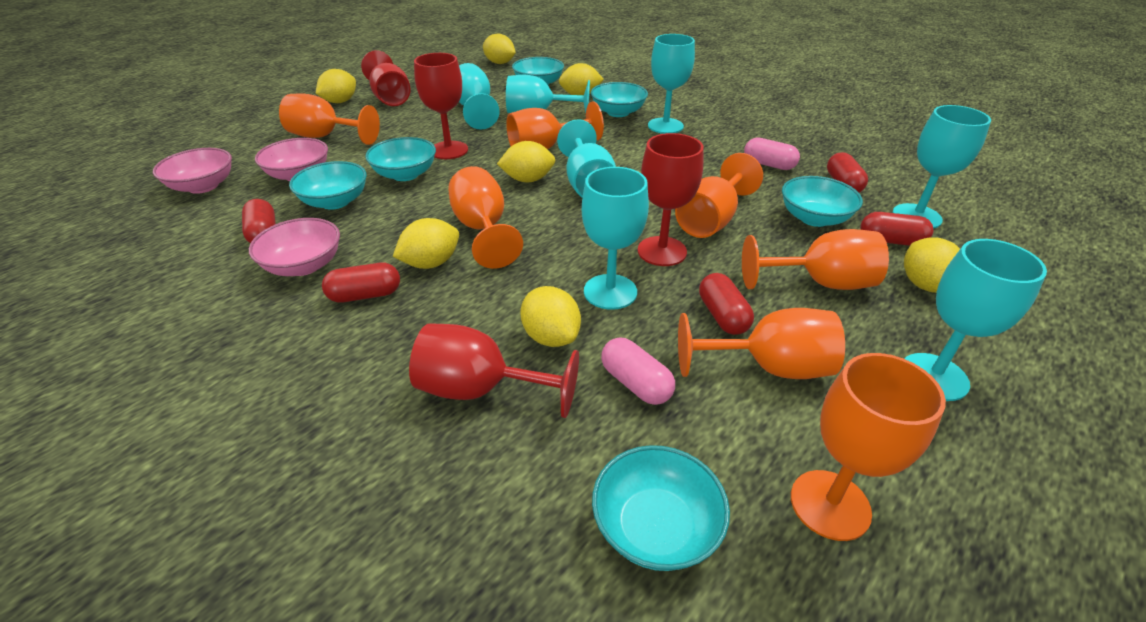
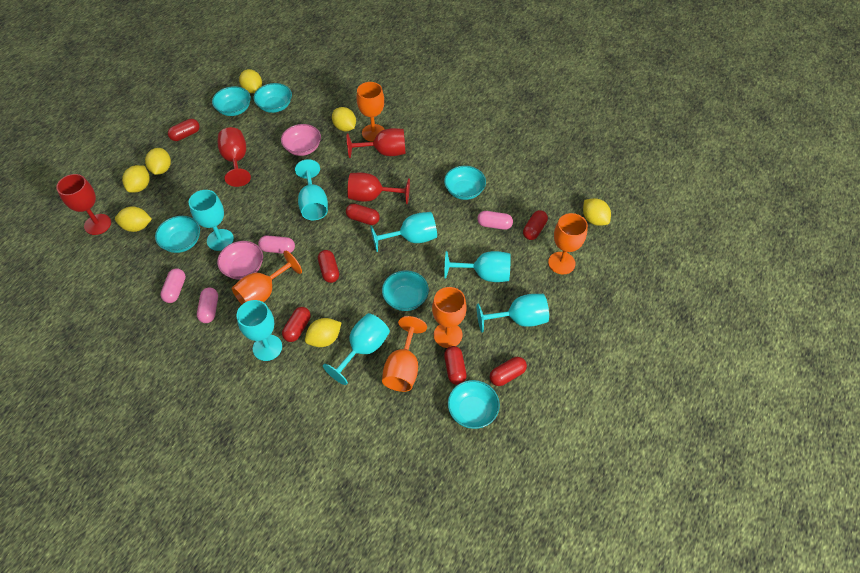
orange goblet: [279,93,380,145] [448,166,523,269] [506,101,604,149] [675,153,763,238] [678,308,845,379] [742,229,889,290] [791,353,946,541] = 7 -> [232,250,302,305] [356,82,385,142] [382,316,427,392] [432,287,467,348] [548,213,588,274] = 5
pink bowl: [153,148,232,194] [249,218,340,276] [255,138,328,181] = 3 -> [217,241,263,280] [281,124,321,156] = 2
pink capsule: [601,337,675,405] [744,137,800,170] = 2 -> [160,268,186,303] [197,288,218,323] [258,235,295,254] [477,211,513,230] = 4
red capsule: [242,199,276,243] [322,263,400,303] [699,273,754,335] [827,152,868,193] [860,212,934,246] = 5 -> [168,119,199,141] [282,307,311,342] [318,250,339,283] [346,204,380,225] [444,346,467,385] [490,357,527,386] [523,210,548,240] = 7

